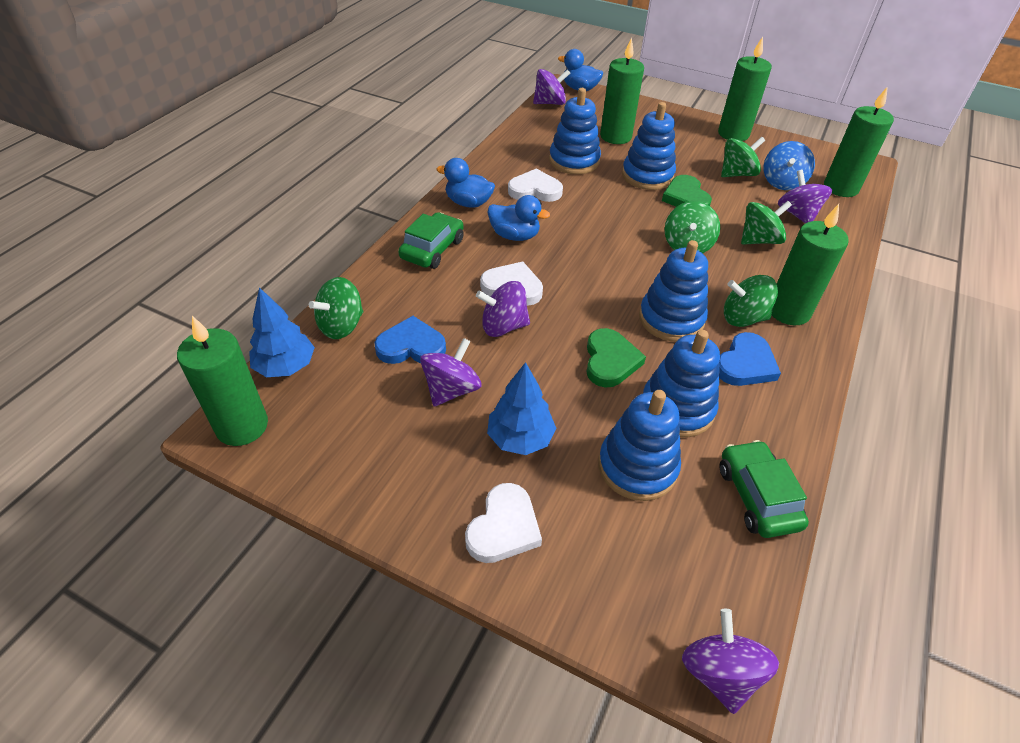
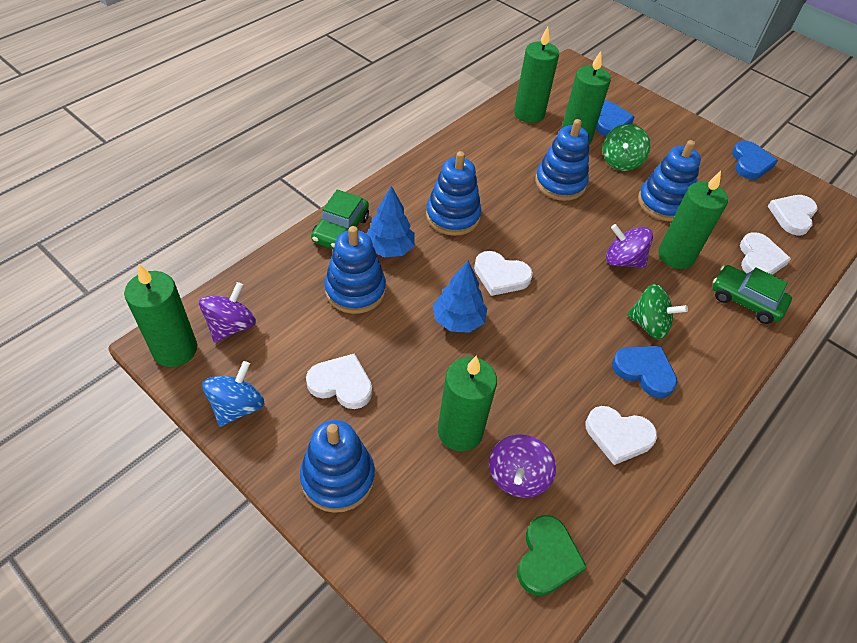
blue duck: [436,158,495,208] [488,195,550,241] [558,49,603,91] = 3 -> none = 0
blue heart: [374,316,446,364] [719,332,781,386] = 2 -> [596,101,635,136] [612,346,677,398] [732,141,778,179] = 3
green heart: [586,328,646,388] [662,175,712,207] = 2 -> [517,515,587,596] = 1
green spinning top: [309,277,363,339] [665,201,720,254] [721,137,765,177] [724,275,778,327] [741,201,792,245] = 5 -> [603,124,650,171] [627,284,688,340] = 2
purple spinning top: [420,338,482,407] [476,281,530,337] [533,69,570,105] [682,609,779,714] [778,170,832,223] = 5 -> [199,282,256,343] [489,435,556,498] [606,224,653,268] = 3
white heart: [465,483,542,563] [480,261,543,306] [508,169,563,202] = 3 -> [306,354,372,409] [474,251,533,296] [585,406,657,465] [740,232,791,275] [768,195,818,235] = 5

